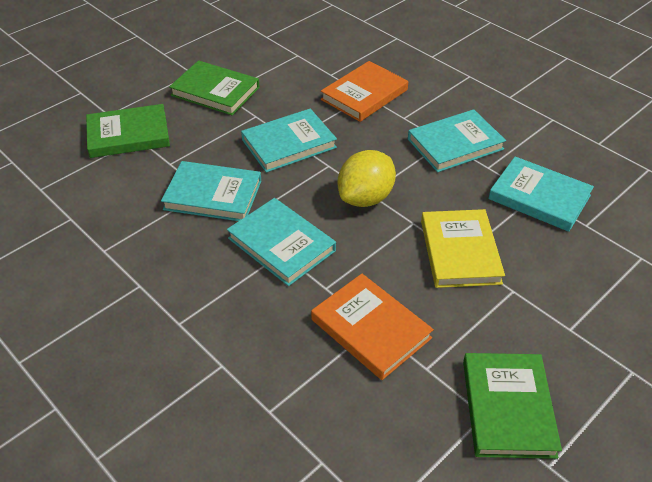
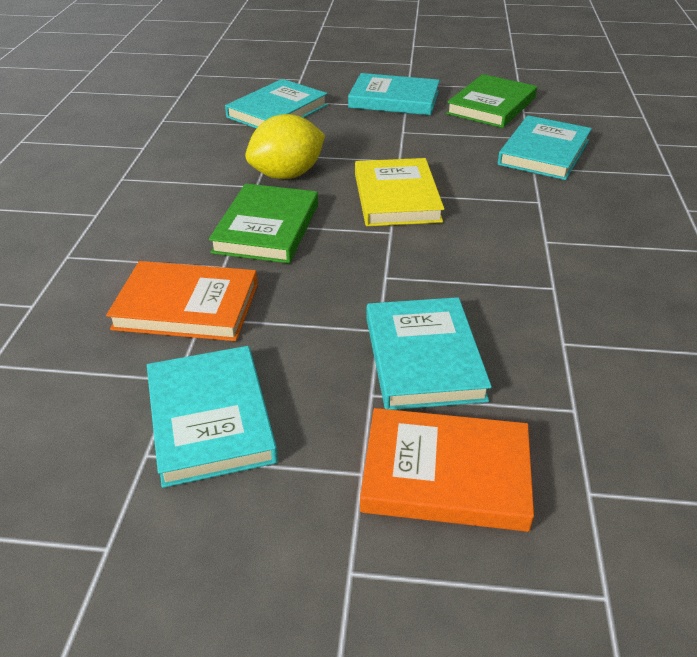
green book: [86,104,170,158] [169,60,260,115] [463,353,562,459] = 3 -> [209,183,318,263] [446,74,537,128] = 2

